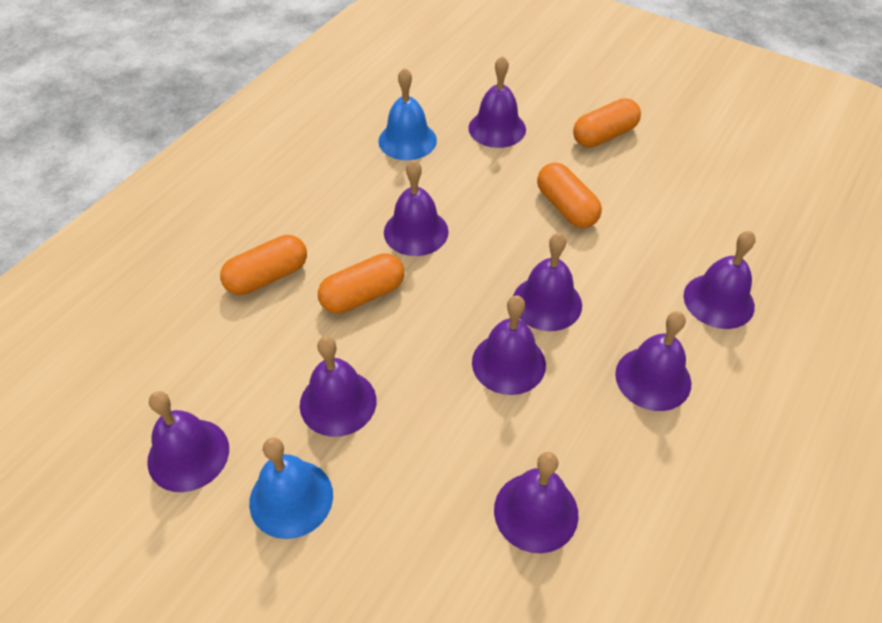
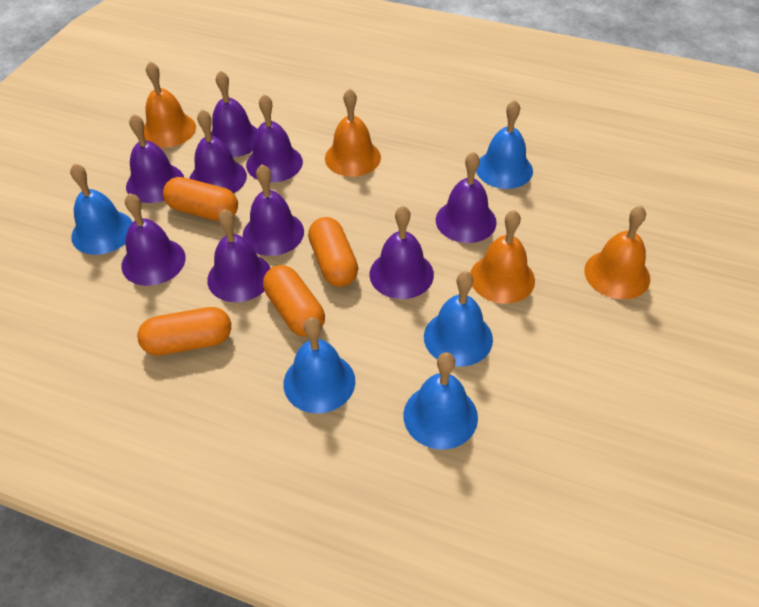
blue bell: [249,437,333,539] [378,67,437,160] = 2 -> [70,163,133,255] [284,317,355,414] [403,352,478,449] [424,271,493,366] [476,100,533,189] = 5
orange bell: none = 0 -> [144,61,196,148] [325,88,381,177] [470,210,535,304] [584,206,650,299] = 4

